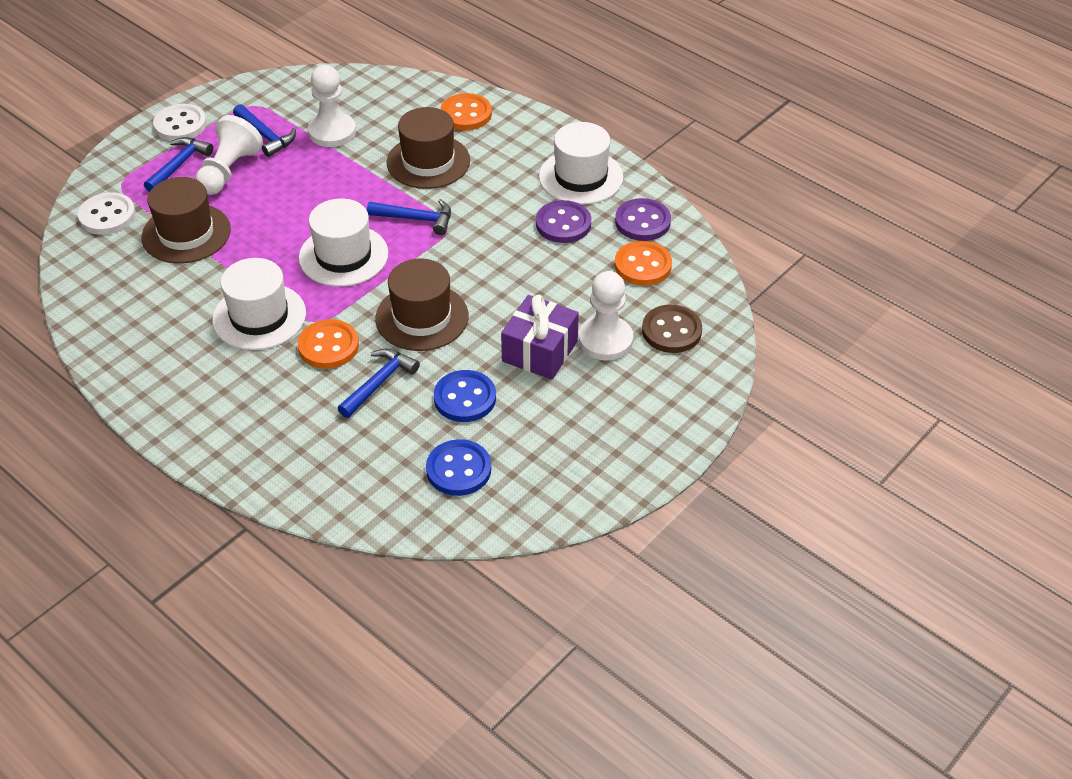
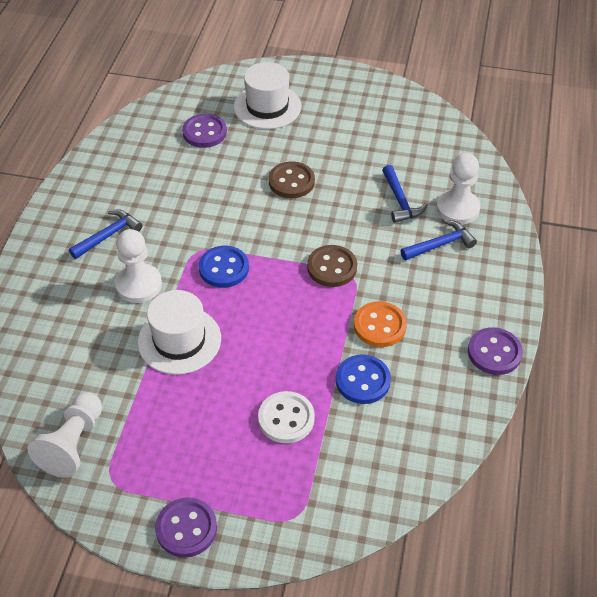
blue hammer: [144,137,213,192] [233,104,296,157] [338,349,420,418] [367,199,451,235] = 4 -> [69,209,142,259] [382,165,427,223] [400,220,477,260] = 3
brown button: [642,305,702,353] = 1 -> [269,161,315,198] [307,245,357,287] = 2
brown hat: [141,177,231,263] [375,259,468,351] [387,107,470,189] = 3 -> none = 0
orange button: [298,319,359,369] [440,93,492,130] [615,241,672,286] = 3 -> [354,301,407,347] = 1
purple button: [536,200,591,243] [615,198,671,241] = 2 -> [155,497,217,558] [182,114,227,148] [468,327,523,375] = 3
purple gift: [501,295,579,380] = 1 -> none = 0
white button: [78,192,136,235] [153,104,207,141] = 2 -> [258,391,315,443] = 1
white hat: [212,258,306,350] [299,199,388,287] [539,122,623,205] = 3 -> [138,290,221,375] [234,62,301,129] = 2

